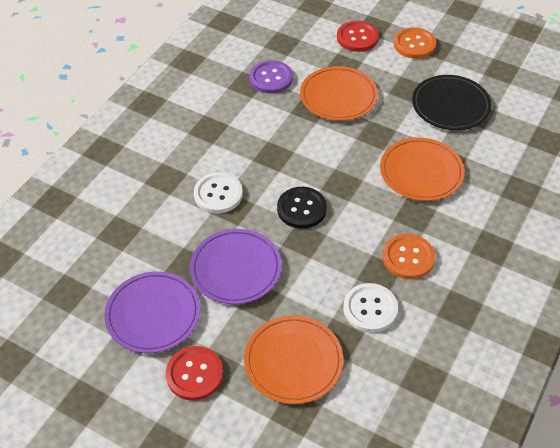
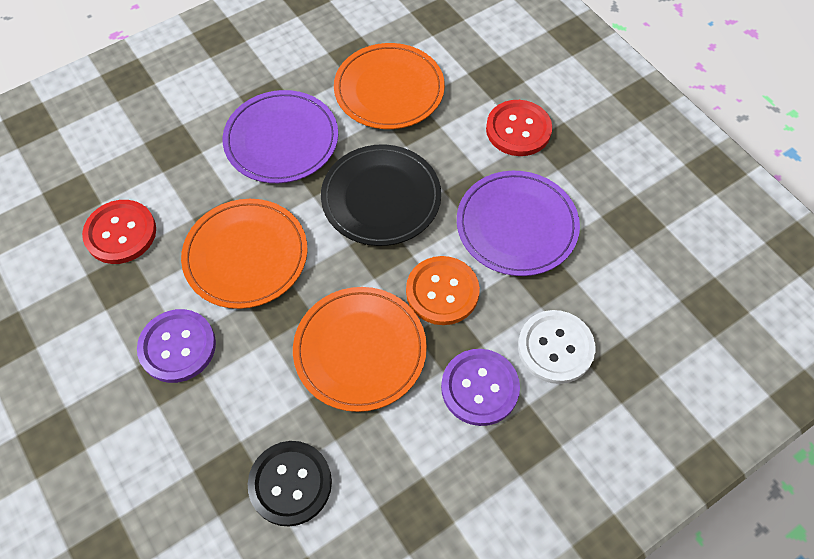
orange button: [383,234,435,279] [394,27,436,59] = 2 -> [406,256,480,325] = 1
purple button: [249,60,293,94] = 1 -> [137,309,216,383] [441,349,520,426] = 2
white button: [194,173,243,214] [343,283,398,333] = 2 -> [518,310,596,384] = 1

